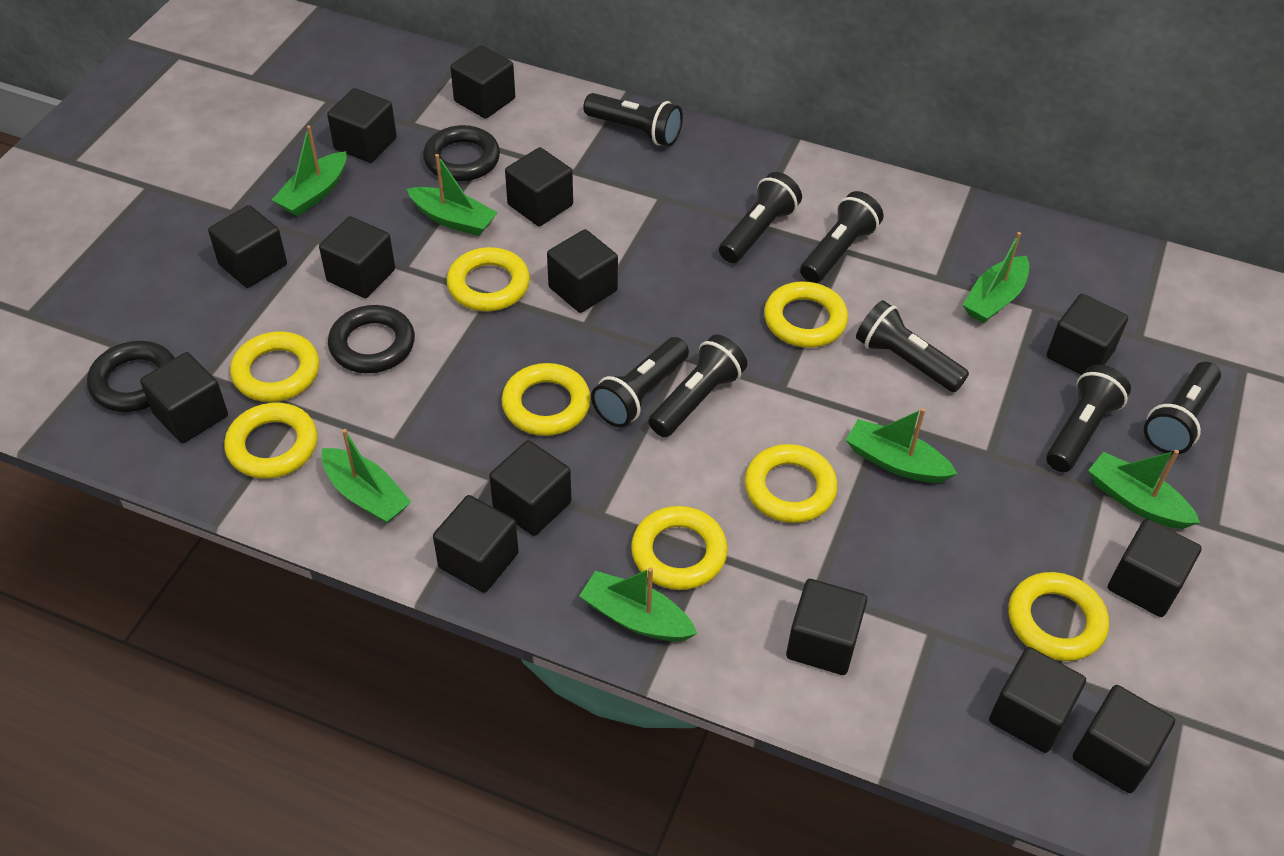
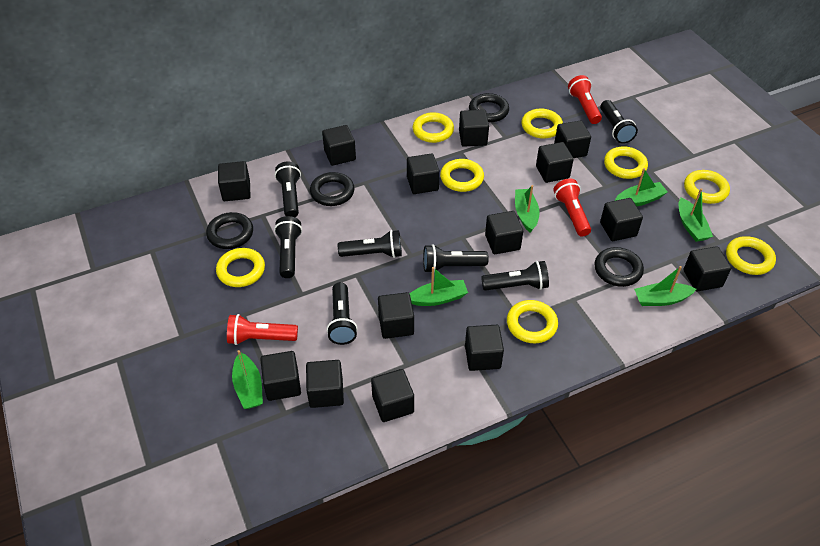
black flashlight: [583,93,683,147] [591,337,689,427] [648,334,747,437] [719,172,802,263] [800,191,883,283] [856,300,969,392] [1046,365,1131,472] [1144,362,1221,455] = 8 -> [274,216,302,278] [275,161,301,217] [327,282,358,345] [338,230,402,258] [423,244,489,273] [481,261,549,291] [600,100,638,144] = 7
black ring: [87,341,175,412] [328,305,415,373] [423,125,500,181] = 3 -> [206,212,253,249] [310,172,354,206] [469,93,509,122] [594,247,644,287] = 4
green boat: [272,126,347,216] [321,429,411,524] [407,154,498,236] [579,567,697,641] [846,408,957,483] [963,232,1030,323] [1088,450,1200,529] = 7 -> [232,350,263,409] [410,267,468,306] [515,185,540,233] [615,168,667,206] [634,266,696,306] [679,188,713,242] = 6
red flashlight: none = 0 -> [227,314,298,345] [553,179,591,237] [568,75,602,124] = 3

